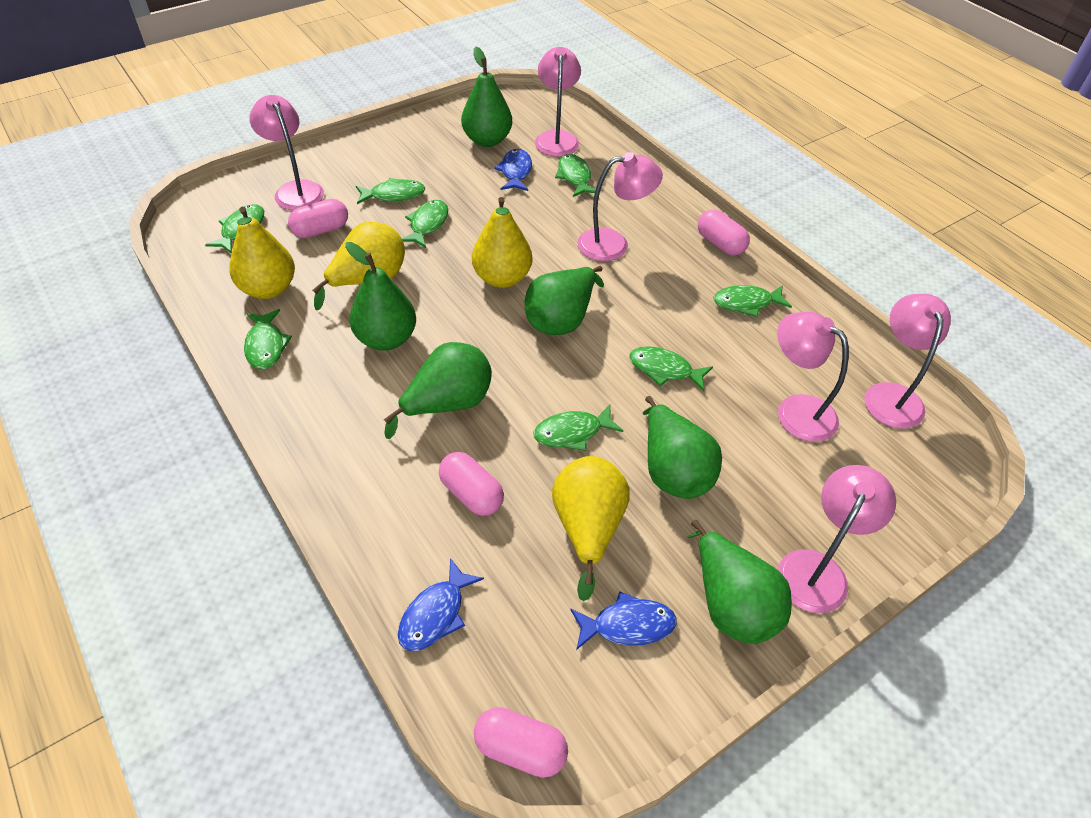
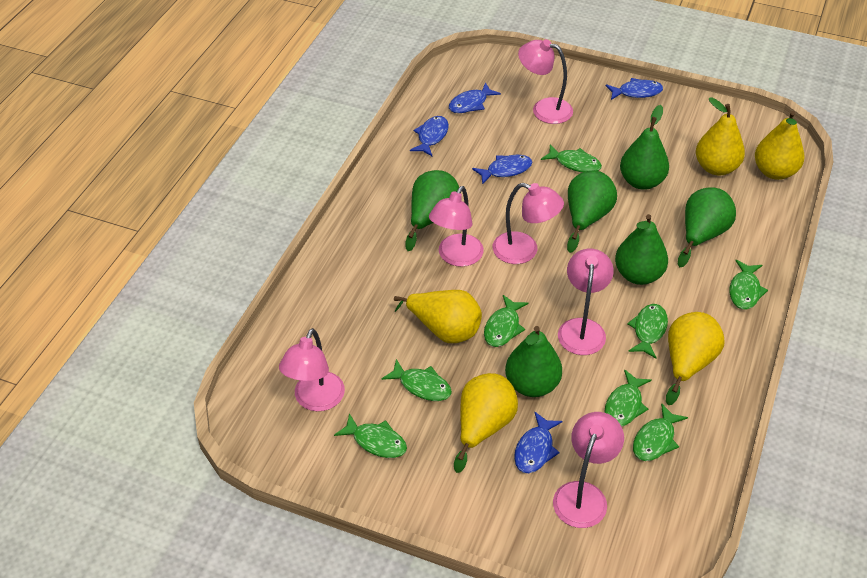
blue fish: [398,558,484,652] [494,149,532,191] [570,591,677,650] = 3 -> [410,116,449,156] [449,82,501,113] [472,155,533,185] [514,411,563,473] [606,78,663,100] = 5
pink capsule: [288,199,348,238] [439,452,504,516] [474,707,568,778] [698,210,750,255] = 4 -> none = 0
yellow pear: [229,207,295,299] [312,222,405,310] [472,197,532,288] [552,456,630,601] = 4 -> [394,290,482,343] [454,373,518,473] [666,312,725,405] [696,97,745,175] [755,111,804,180] = 5

